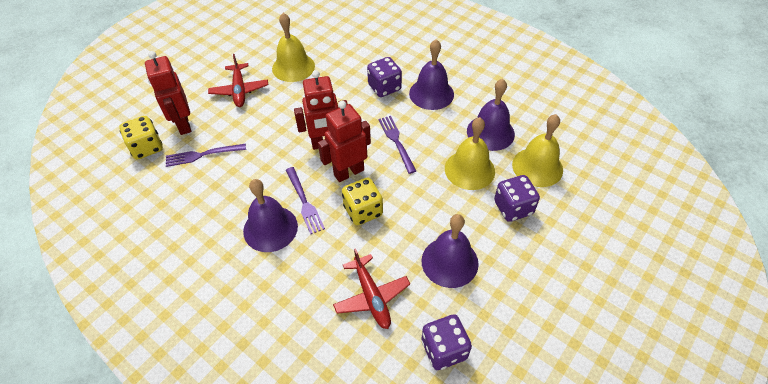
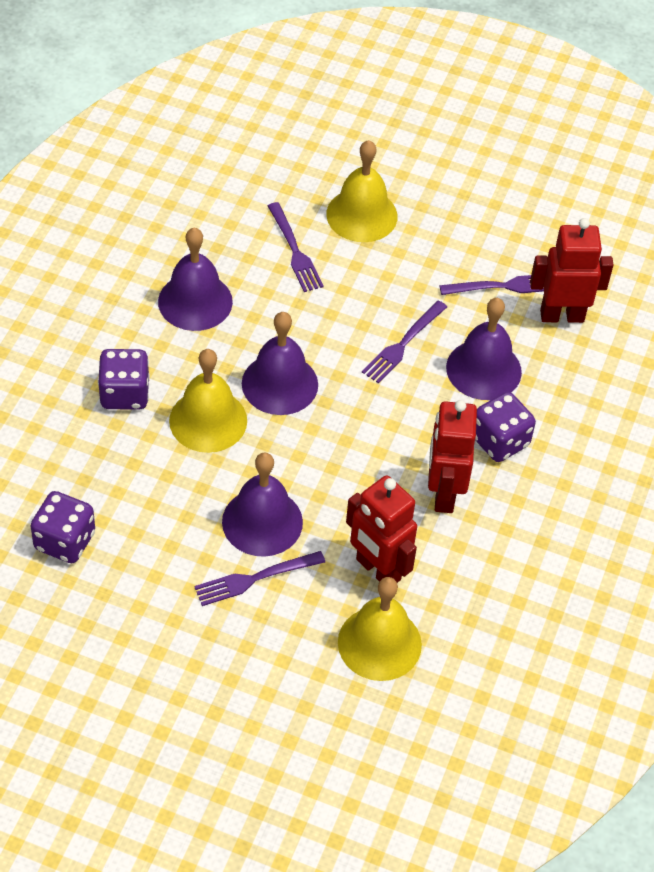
purple fork: [166,144,246,167] [286,167,325,234] [379,116,416,174] = 3 -> [194,551,325,606] [268,202,324,292] [362,300,447,383] [439,275,544,295] = 4
red plane: [208,54,268,107] [333,248,410,329] = 2 -> none = 0
yellow dice: [119,116,163,159] [342,178,383,225] = 2 -> none = 0

